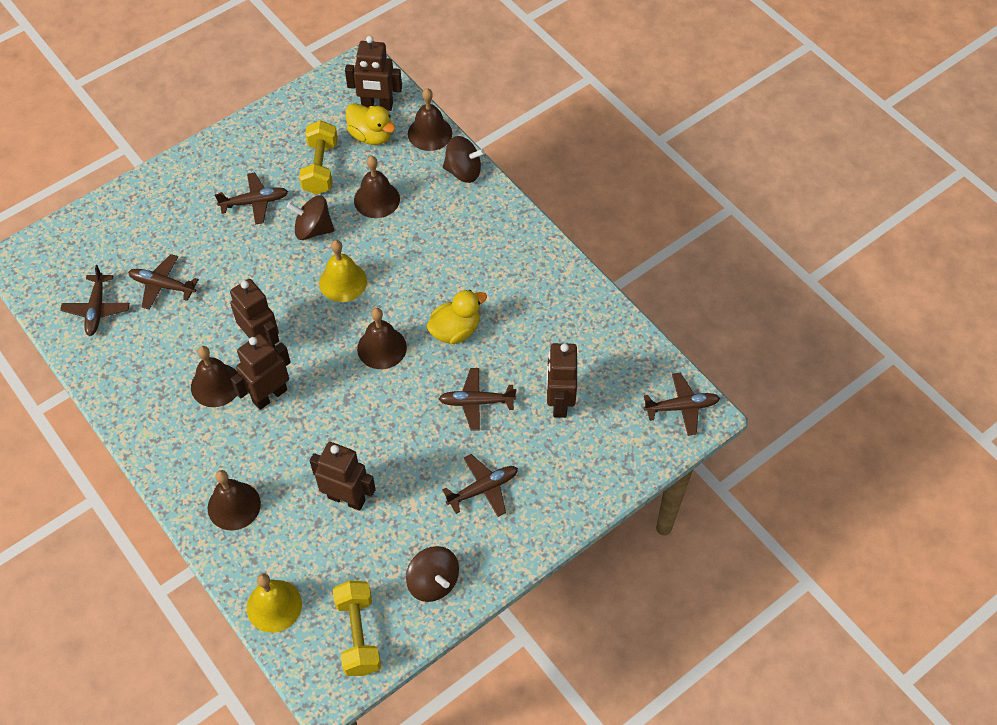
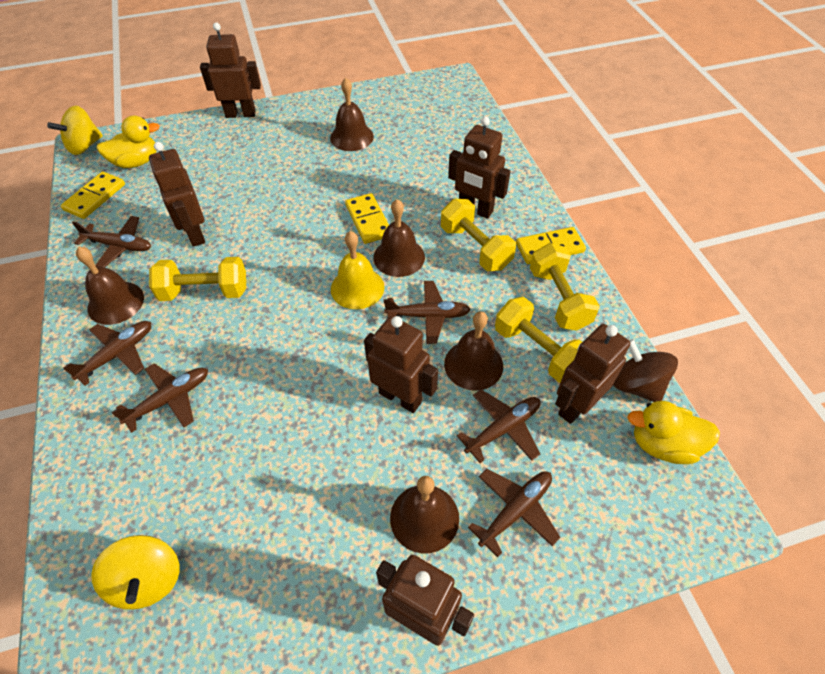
brown robot: [230,279,279,348] [231,334,291,410] [310,442,376,511] [345,36,402,111] [546,343,577,418] = 5 -> [149,142,205,247] [200,23,261,118] [364,316,438,413] [376,555,474,646] [448,116,511,219] [555,324,630,424] = 6
brown spinning top: [286,196,334,240] [406,546,459,602] [443,136,485,183] = 3 -> [613,339,678,402] = 1
yellow bell: [247,573,302,633] [319,240,367,302] = 2 -> [331,231,385,309] = 1
yellow domino: none = 0 -> [61,171,125,219] [345,193,389,244] [516,227,586,264] = 3
yellow dumbbell: [299,120,338,195] [333,581,381,676] = 2 -> [149,257,246,301] [441,199,516,271] [495,297,582,383] [530,243,600,330] = 4
yellow spinning top: none = 0 -> [47,105,103,155] [91,535,180,610] = 2

